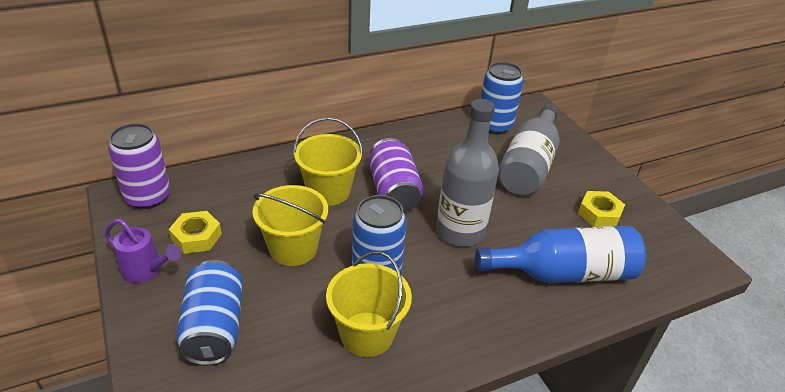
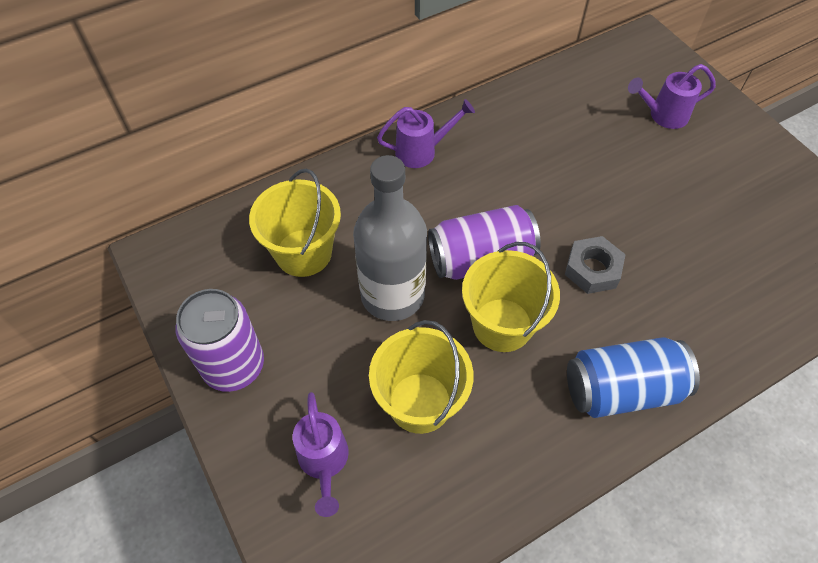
blue bottle: [475,226,646,283] = 1 -> none = 0
blue can: [176,260,243,366] [352,195,407,272] [480,62,524,134] = 3 -> [567,337,700,418] = 1
grey bottle: [436,99,499,247] [498,104,560,196] = 2 -> [353,155,427,321] = 1
grey nut: none = 0 -> [565,236,626,294] = 1
purple watering can: [105,219,182,283] = 1 -> [293,392,349,517] [377,99,475,168] [628,64,716,129] = 3
yellow nut: [169,211,222,254] [578,191,625,227] = 2 -> none = 0

